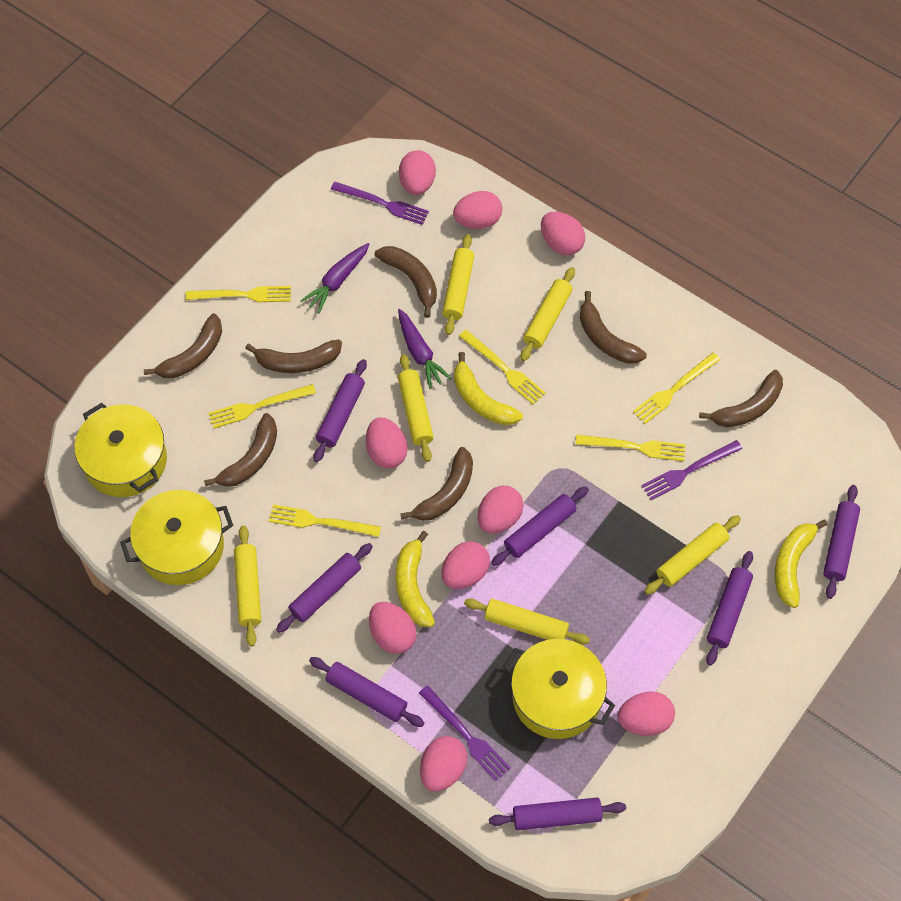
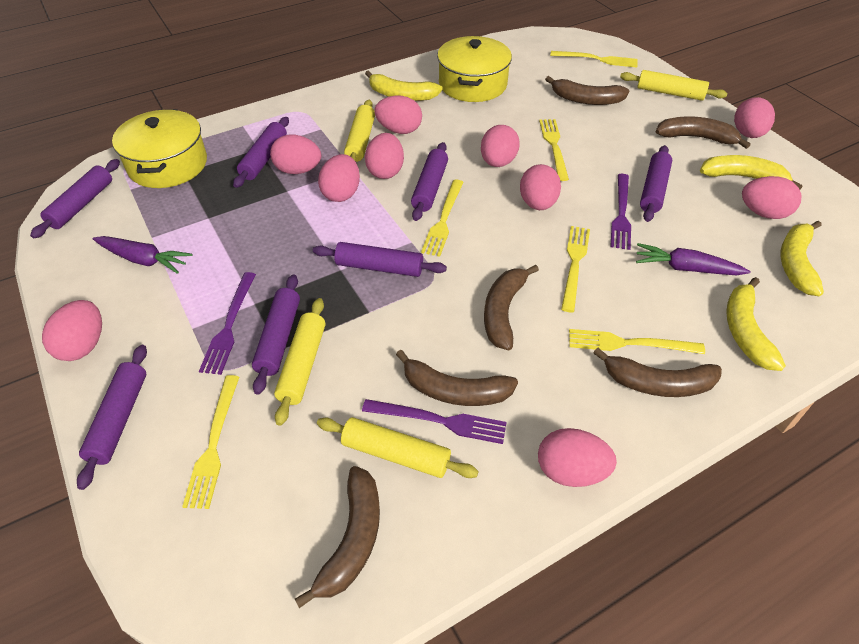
brown banana: [144,313,222,379] [204,413,277,487] [245,340,342,373] [375,246,437,318] [400,447,473,521] [580,291,647,364] [699,370,783,427] = 7 -> [295,466,380,608] [396,350,518,406] [484,265,539,350] [545,76,629,105] [593,348,722,397] [656,116,751,149] = 6
pink egg: [366,417,408,468] [369,602,417,654] [399,150,436,195] [420,736,467,792] [442,541,490,589] [453,191,502,229] [478,486,524,534] [541,212,585,255] [617,691,675,736] = 9 -> [42,300,102,361] [270,134,321,174] [318,154,360,202] [365,133,404,179] [374,96,422,134] [481,125,520,167] [520,164,561,210] [538,428,617,487] [734,97,775,138] [742,176,801,219] = 10
yellow banana: [396,531,435,627] [454,352,523,425] [775,519,828,608] = 3 -> [365,70,443,101] [700,155,803,190] [726,277,786,371] [781,221,824,297] = 4
yellow pot: [74,403,167,497] [120,490,233,585] [503,639,615,739] = 3 -> [112,109,207,188] [437,36,512,102] = 2
yellow rolling pin: [234,526,261,647] [398,354,434,462] [442,234,474,335] [464,599,590,644] [521,267,575,361] [644,515,741,595] = 6 -> [274,298,325,426] [317,417,479,478] [344,100,375,162] [620,70,727,101] = 4

